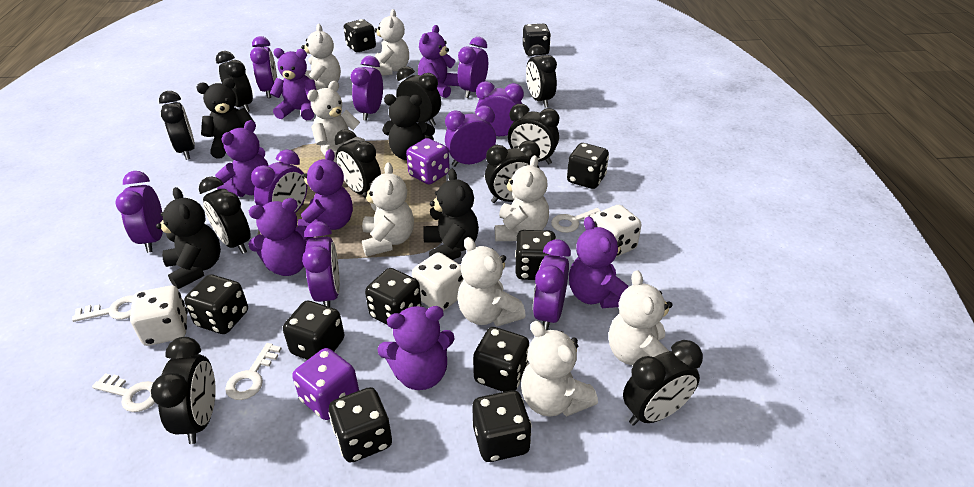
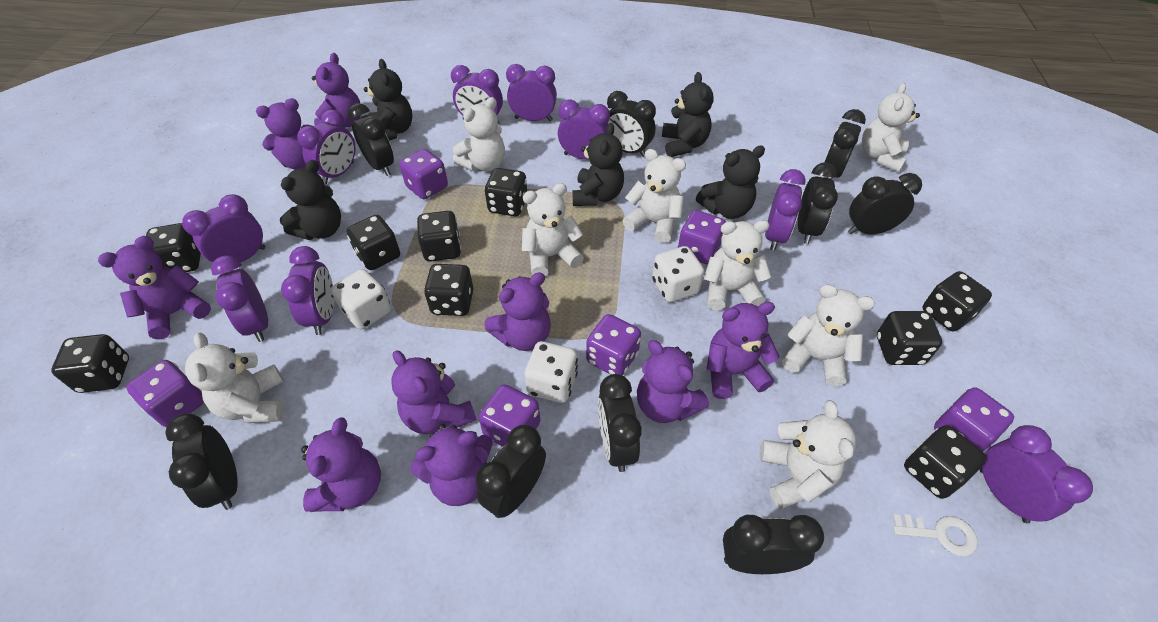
black clock: [151,337,216,444] [159,91,195,160] [199,177,251,254] [216,51,253,112] [334,129,381,195] [396,66,441,126] [485,140,540,203] [508,104,559,164] [526,45,557,108] [623,340,703,426] = 10 -> [166,414,237,510] [348,103,394,176] [476,425,546,518] [598,374,642,472] [607,91,656,157] [723,515,824,574] [798,163,838,244] [824,109,866,179] [848,173,922,235] = 9
black dice: [184,274,248,334] [283,301,345,360] [329,387,392,463] [344,19,376,52] [365,268,421,325] [472,390,532,462] [473,327,529,392] [515,230,557,280] [523,24,551,55] [567,143,609,189] = 10 -> [51,334,129,393] [146,223,201,272] [347,215,400,270] [417,211,461,262] [424,264,473,316] [484,168,527,216] [877,311,942,365] [904,425,987,499] [922,271,992,331] = 9
black teddy bear: [156,187,221,289] [197,78,253,159] [383,94,435,160] [423,169,479,260] = 4 -> [280,160,341,240] [364,59,412,141] [573,123,624,206] [662,72,713,157] [696,145,765,219] = 5
purple dice: [292,348,359,420] [406,138,450,185] = 2 -> [126,360,204,427] [400,149,448,199] [479,384,540,447] [586,314,641,375] [678,210,726,264] [934,387,1014,452] = 6
purple teddy bear: [215,120,269,197] [248,198,314,276] [270,48,317,120] [298,149,353,230] [378,306,455,390] [418,25,459,98] [569,216,628,308] = 7 -> [98,236,211,339] [256,98,314,170] [301,417,381,512] [312,53,361,127] [391,350,476,434] [410,424,493,506] [485,272,551,351] [637,340,709,423] [706,302,779,399] = 9
white key: [72,295,133,322] [92,373,155,412] [225,343,282,400] [551,208,601,233] = 4 -> [892,514,978,556] = 1

